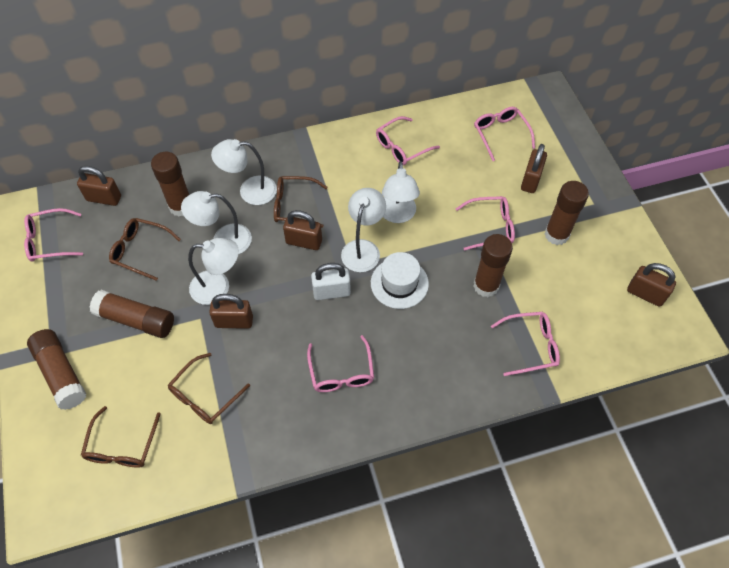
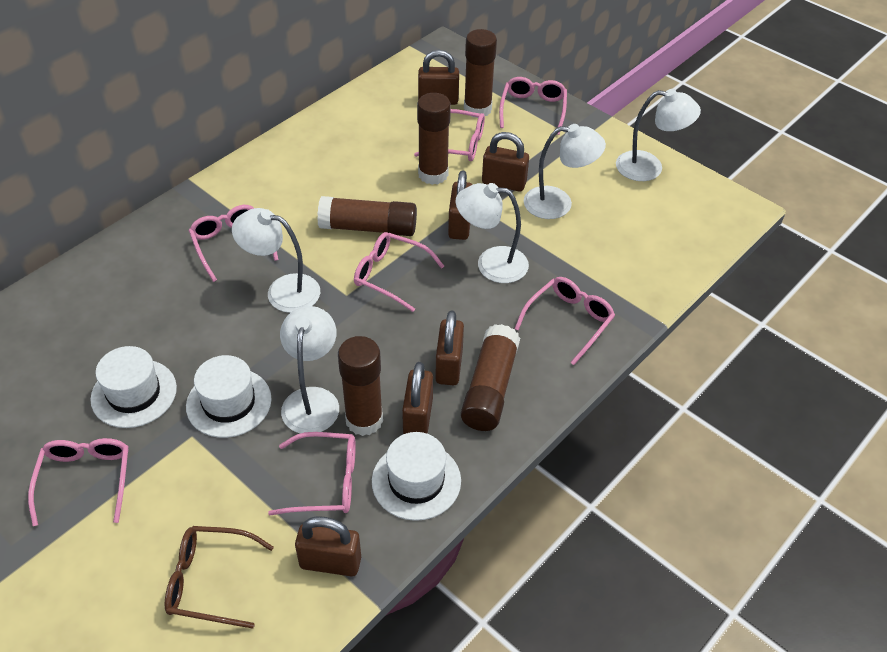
brown glasses: [81,406,160,468] [109,218,181,281] [168,353,250,424] [274,176,327,227] = 4 -> [165,526,274,629] = 1
brown padlock: [77,166,121,206] [209,294,253,329] [283,210,322,250] [521,144,547,193] [627,263,676,307] = 5 -> [295,516,361,577] [402,362,433,434] [418,50,459,105] [435,311,464,385] [448,170,472,240] [482,132,529,191] = 6
pink glasses: [24,208,83,262] [307,335,374,392] [376,116,440,165] [456,196,515,251] [474,107,535,161] [491,312,560,376] = 6 -> [28,438,129,526] [189,205,278,282] [268,432,356,516] [354,232,444,312] [414,109,485,161] [499,77,567,135] [514,277,615,365] = 7
white hat: [371,252,429,309] = 1 -> [90,346,177,428] [186,355,272,438] [372,432,461,521] = 3
white padlock: [311,263,351,300] = 1 -> none = 0

